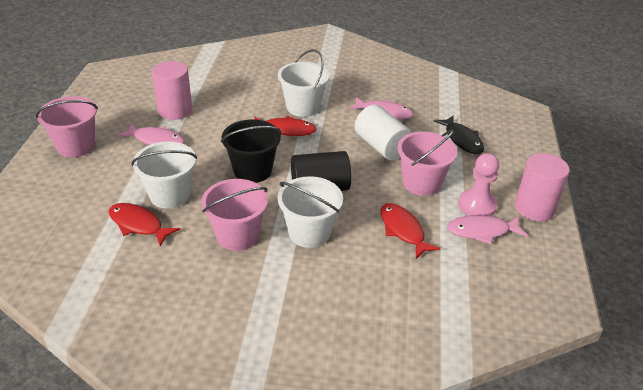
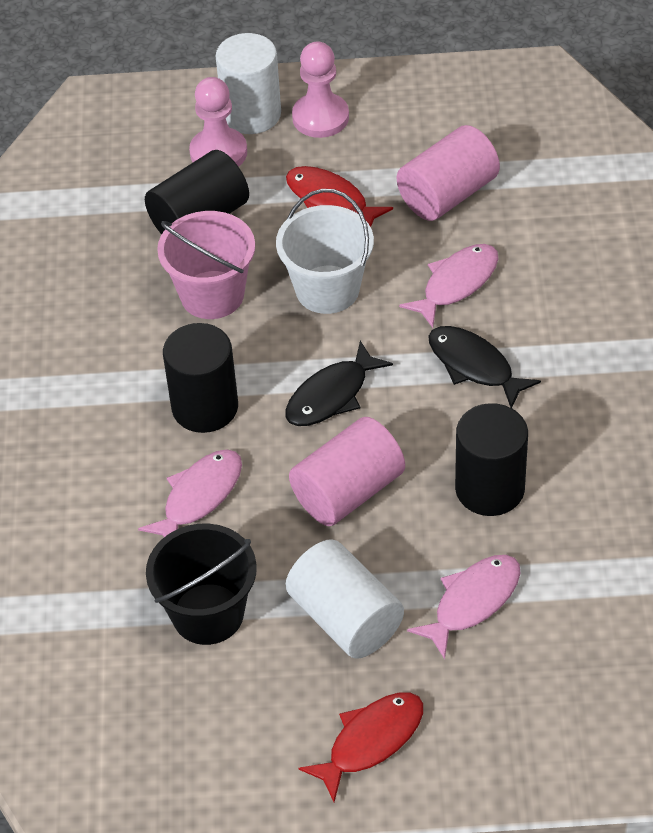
black cylinder: [291,151,351,191] = 1 -> [145,150,249,234] [163,323,238,433] [455,403,528,516] = 3
black fish: [434,115,484,154] = 1 -> [285,341,393,426] [429,326,541,408] = 2
pink bucket: [36,96,98,157] [201,179,268,251] [397,130,458,196] = 3 -> [157,211,255,319] = 1
pink pawn: [458,153,499,216] = 1 -> [189,77,247,167] [292,41,349,138] = 2
red fish: [109,203,180,247] [254,116,317,136] [380,203,441,259] = 3 -> [286,166,393,227] [298,693,423,802] = 2
white bucket: [132,141,197,209] [278,49,329,117] [278,176,343,248] = 3 -> [276,189,374,314] = 1
white cylinder: [355,105,412,160] = 1 -> [216,33,281,134] [285,539,404,659] = 2

